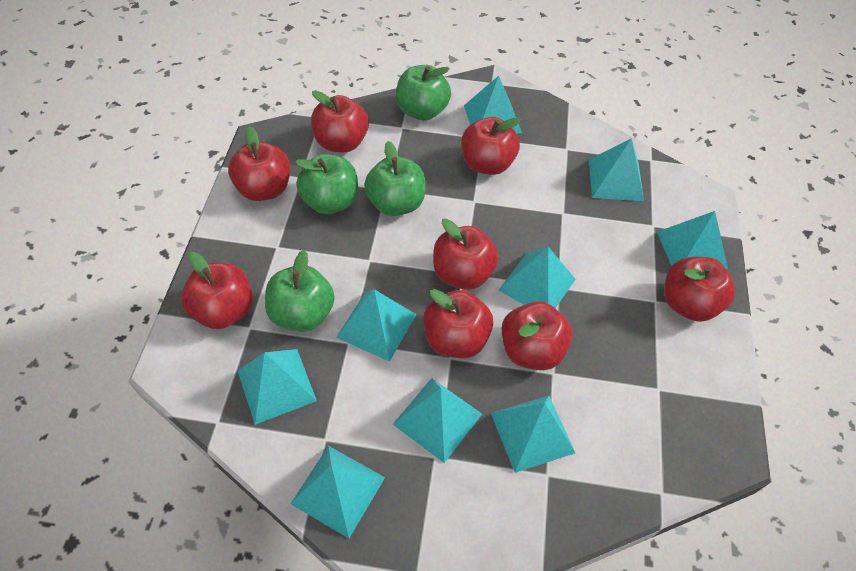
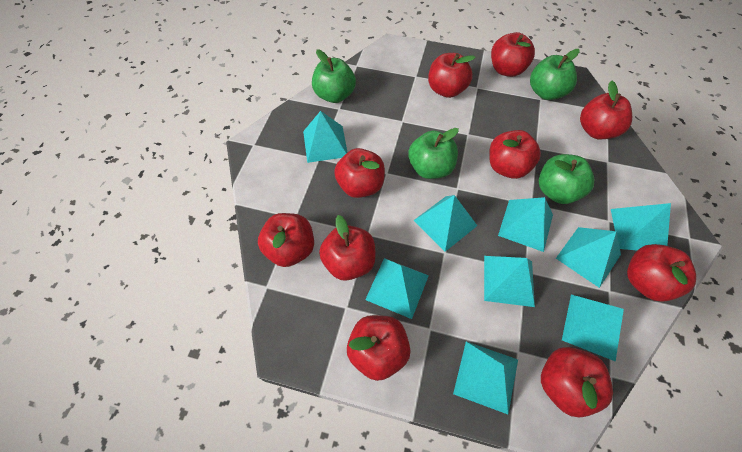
red apple: [181,252,253,329] [228,126,290,201] [311,90,369,152] [423,289,493,358] [433,218,499,290] [461,117,521,175] [502,302,573,370] [664,257,735,322] = 8 -> [258,213,314,267] [319,215,376,281] [334,148,385,198] [347,315,410,381] [428,53,476,98] [489,130,541,179] [491,32,535,77] [541,347,613,417] [580,80,632,139] [627,244,696,302] = 10

